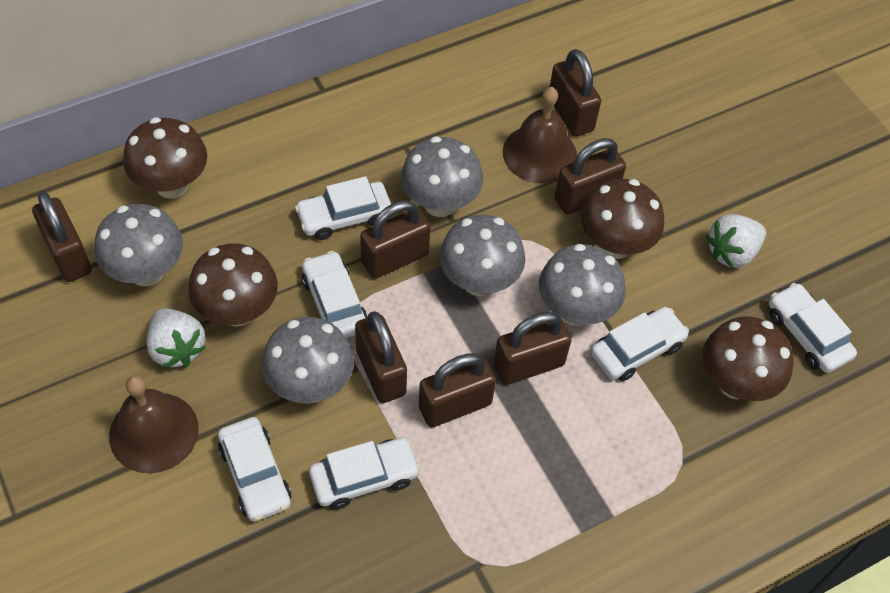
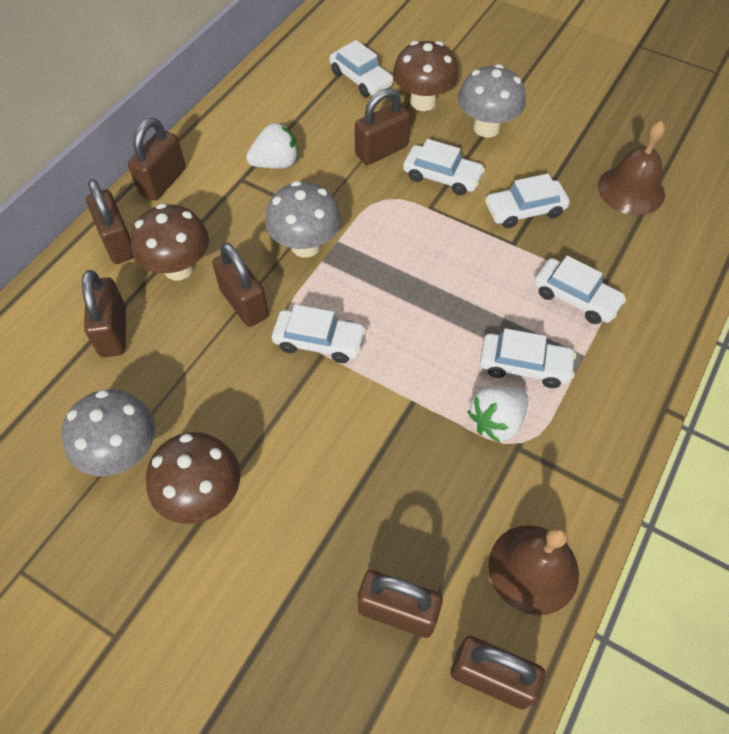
brown mushroom: [123,117,207,199] [188,244,278,327] [581,179,664,259] [703,317,794,401] = 4 -> [130,203,209,281] [146,432,240,524] [393,41,458,111] = 3
grey mushroom: [95,204,183,286] [262,317,354,404] [401,136,483,217] [439,215,525,296] [539,244,626,326] = 5 -> [61,389,155,476] [265,181,341,258] [458,64,526,137] = 3

